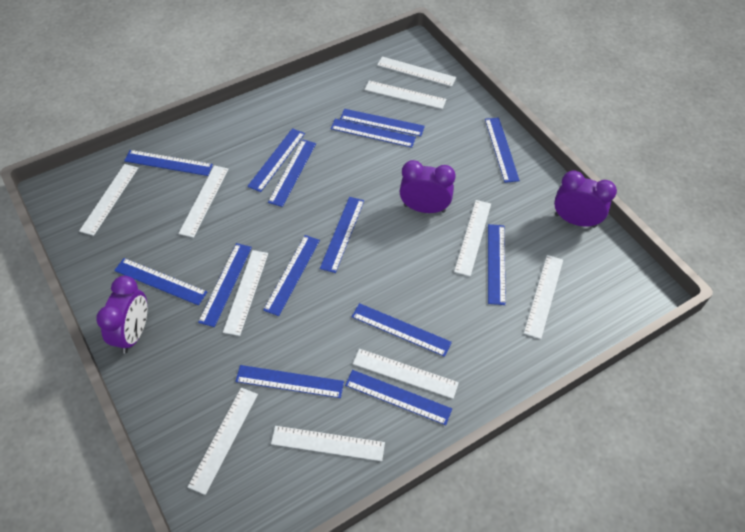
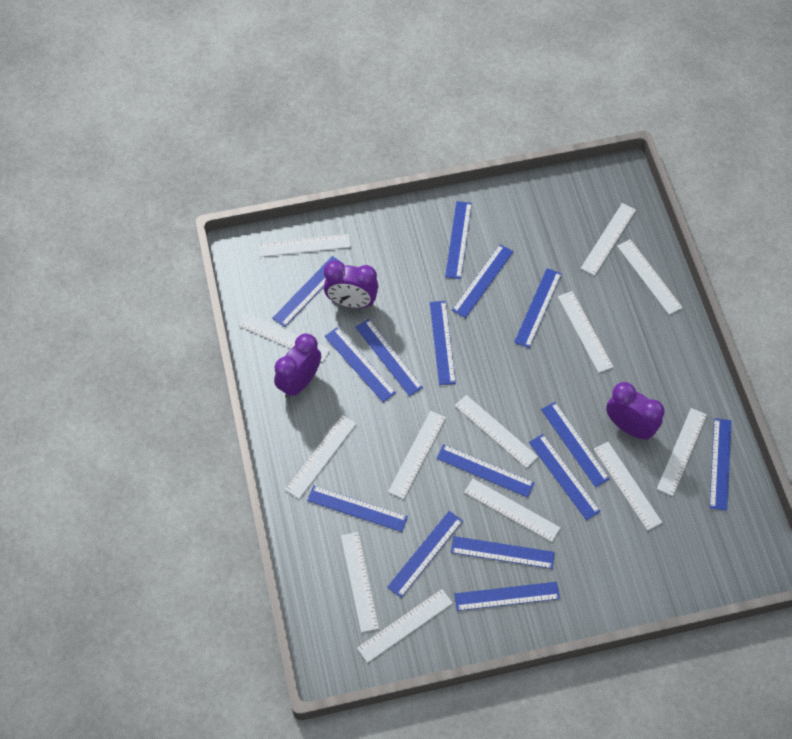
blue ruler: [114,258,207,305] [124,150,213,176] [198,243,252,327] [235,365,344,398] [247,128,305,192] [263,235,320,316] [268,139,316,207] [320,197,364,273] [331,119,416,148] [340,109,425,136] [345,370,452,425] [352,303,452,357] [485,117,520,183] [488,224,506,305] = 14 -> [272,256,345,327] [307,485,408,532] [324,327,396,402] [355,319,423,396] [387,511,463,598] [430,301,456,385] [436,444,534,498] [445,201,472,279] [451,536,555,569] [452,244,513,318] [454,582,560,611] [514,268,562,348] [529,434,601,520] [541,402,610,487] [709,418,731,511] = 15
white ruler: [79,164,138,236] [178,165,229,238] [188,388,258,495] [223,250,268,336] [271,426,385,461] [353,349,459,399] [365,80,446,109] [377,57,456,87] [454,200,491,276] [524,255,563,339] = 10 -> [239,313,330,362] [258,234,351,257] [285,415,356,499] [341,532,379,633] [357,589,453,663] [388,411,446,499] [455,395,538,468] [464,479,560,542] [558,291,613,373] [581,203,636,276] [594,442,662,531] [617,239,683,315] [657,408,707,496] = 13

